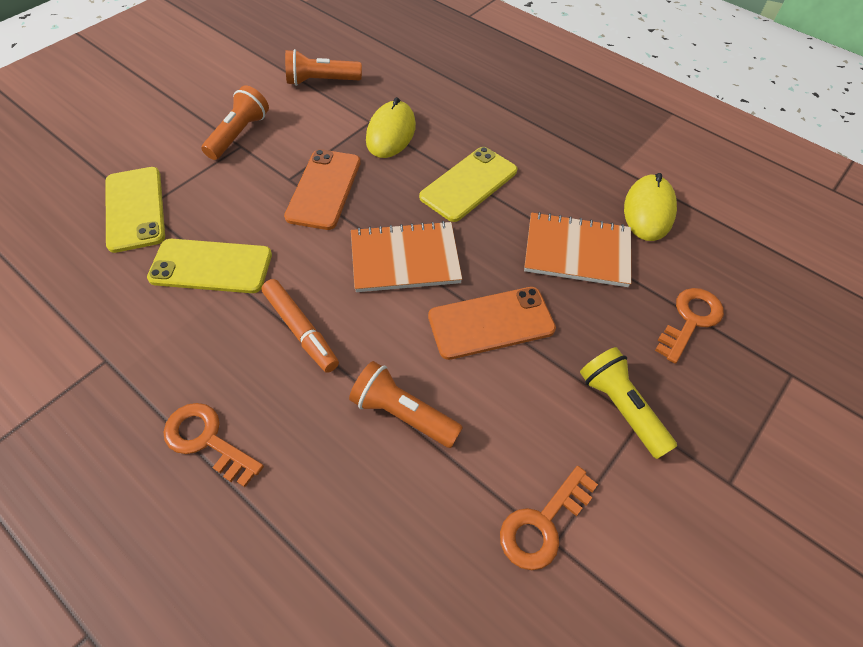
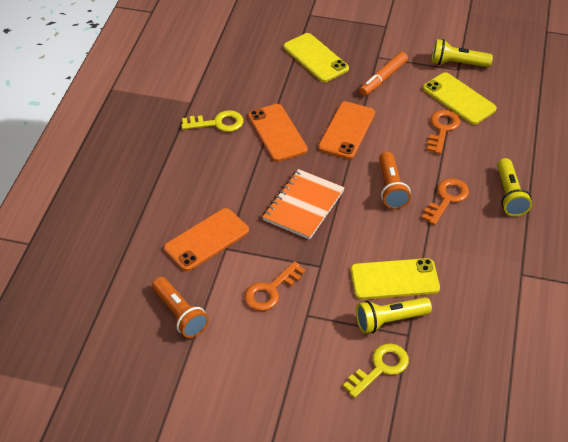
orange flashlight: [201,85,269,160] [285,49,362,86] [349,361,463,448] = 3 -> [152,277,209,338] [379,152,411,209] = 2
orange notebook: [351,221,462,292] [524,212,631,287] = 2 -> [262,169,345,240] = 1
orange phone: [284,149,361,230] [428,287,556,360] = 2 -> [164,208,249,271] [248,104,308,162] [318,101,375,159] = 3
yellow flashlight: [580,347,677,459] = 1 -> [356,297,432,334] [432,39,493,67] [497,158,532,216] = 3
yellow key: none = 0 -> [181,110,243,132] [343,344,409,398] = 2
yellow mouse: [366,97,416,158] [624,173,677,241] = 2 -> none = 0

